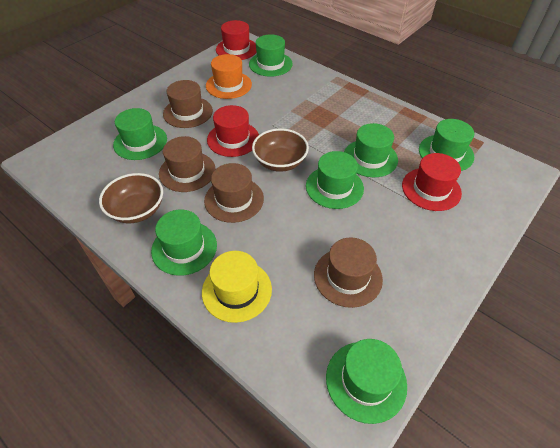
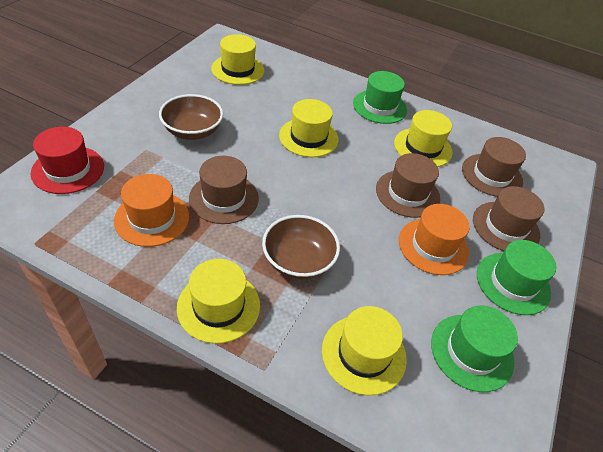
green hat: [113,108,167,160] [151,209,217,276] [249,34,293,77] [306,151,364,209] [326,339,407,424] [344,123,398,177] [419,119,474,171] = 7 -> [353,71,407,124] [431,305,518,392] [477,240,556,315] = 3
orange hat: [206,54,252,99] = 1 -> [114,174,189,247] [399,204,470,275] = 2
red hat: [207,105,259,157] [216,20,257,60] [402,153,462,211] = 3 -> [31,127,104,194] = 1
yellow hat: [202,251,272,323] = 1 -> [177,259,260,344] [211,34,264,85] [279,99,339,157] [322,306,407,396] [394,110,453,167] = 5

